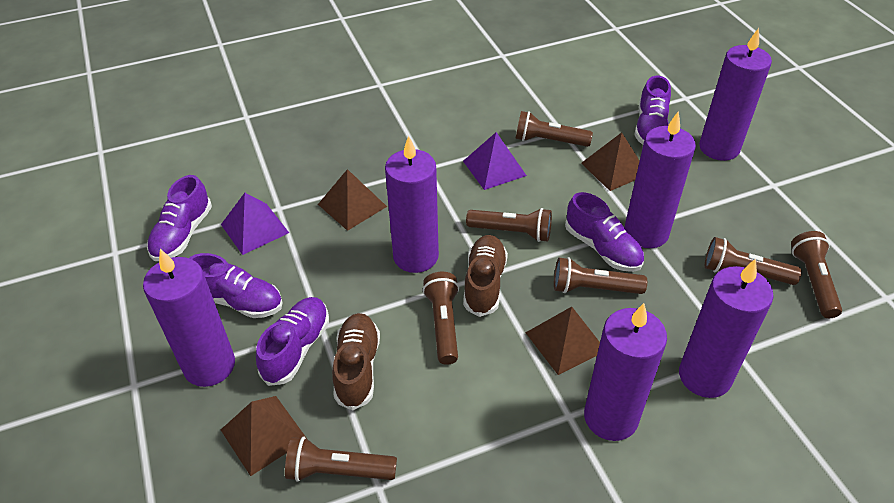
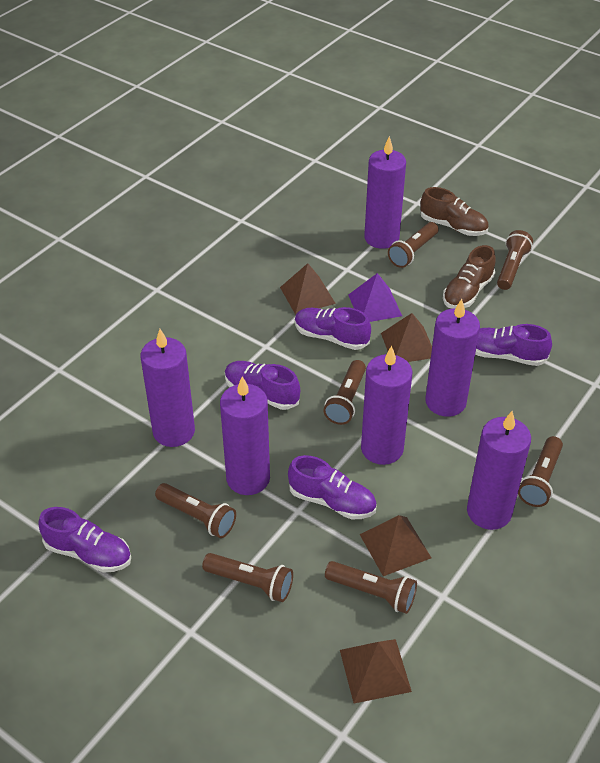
purple pyramid: [221,193,289,255] [463,132,527,190] = 2 -> [348,273,402,322] = 1

